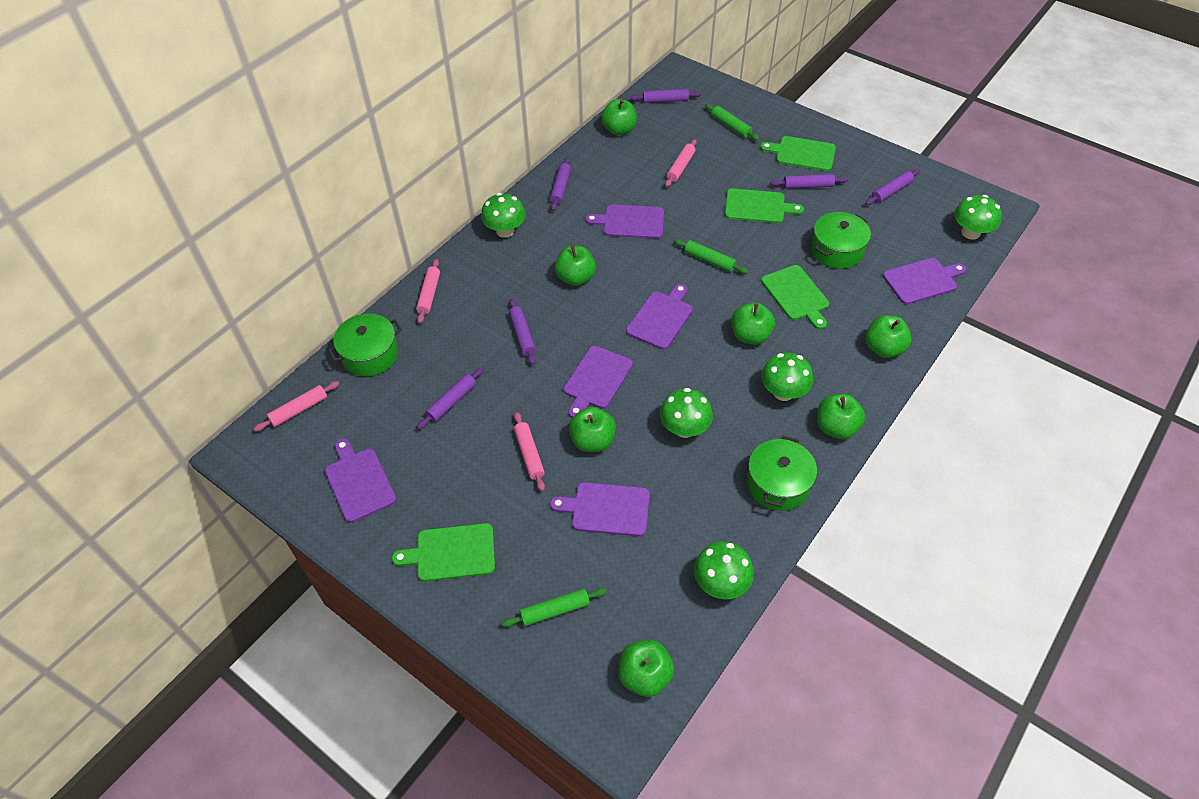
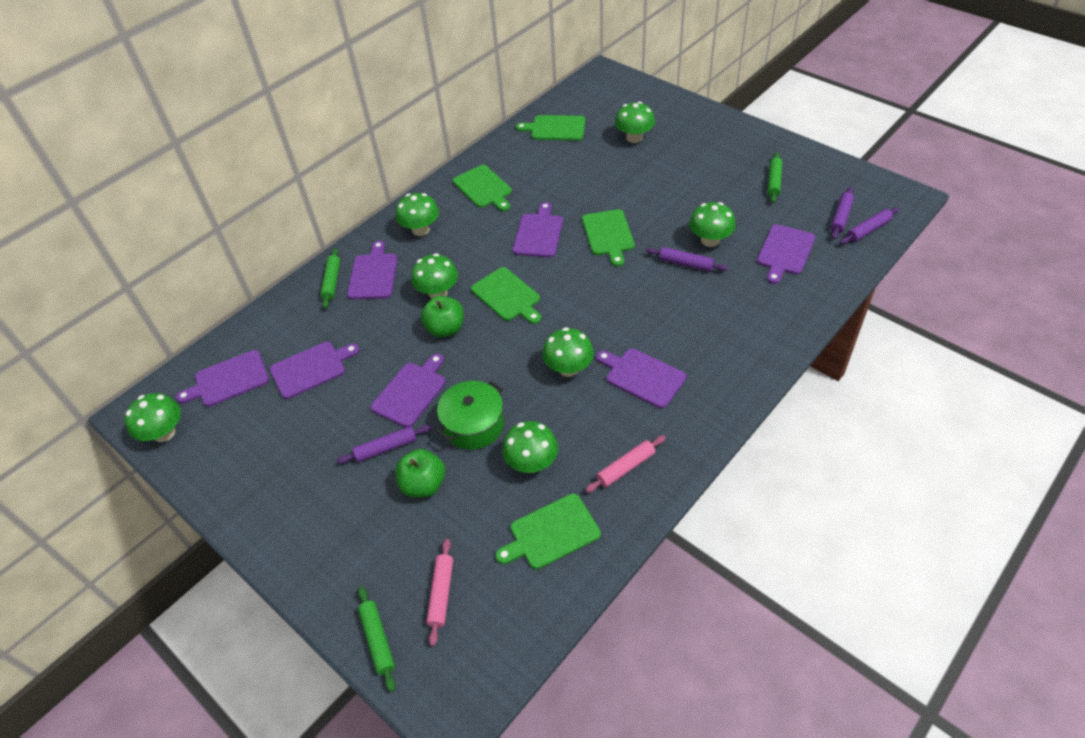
green apple: [554,245,596,286] [569,407,616,452] [601,99,637,136] [618,640,674,697] [732,302,775,345] [817,394,865,439] [865,315,912,358] = 7 -> [395,449,445,498] [421,296,464,338] = 2
green cutting board: [392,523,495,582] [725,188,804,223] [760,136,836,171] [761,265,829,330] = 4 -> [453,165,512,211] [471,267,541,324] [495,494,601,569] [516,115,585,141] [582,209,635,267] = 5
green mushroom: [481,193,526,238] [660,388,713,438] [694,542,754,599] [761,352,813,401] [954,195,1002,240] = 5 -> [125,393,181,442] [396,193,439,236] [411,253,458,298] [502,421,558,473] [542,327,594,377] [615,102,655,143] [689,202,736,247] = 7
green pot: [328,313,402,376] [747,436,817,511] [811,212,871,269] = 3 -> [437,381,504,450] = 1
pink rolling pin: [253,381,339,432] [416,259,440,324] [514,412,545,491] [665,139,697,187] = 4 -> [426,539,453,646] [585,435,666,493] = 2
purple cutting board: [325,439,396,523] [550,482,650,536] [563,346,633,418] [585,205,664,239] [626,284,693,349] [883,258,966,304] = 6 -> [176,350,269,407] [270,342,359,399] [347,241,398,299] [371,354,446,428] [513,202,563,257] [597,348,687,409] [757,224,815,284] = 7
purple rolling pin: [417,367,484,429] [509,298,536,365] [550,157,571,211] [630,89,701,103] [770,174,848,189] [865,169,920,205] = 6 -> [337,425,431,464] [646,247,728,272] [830,187,854,240] [840,207,899,244] = 4

